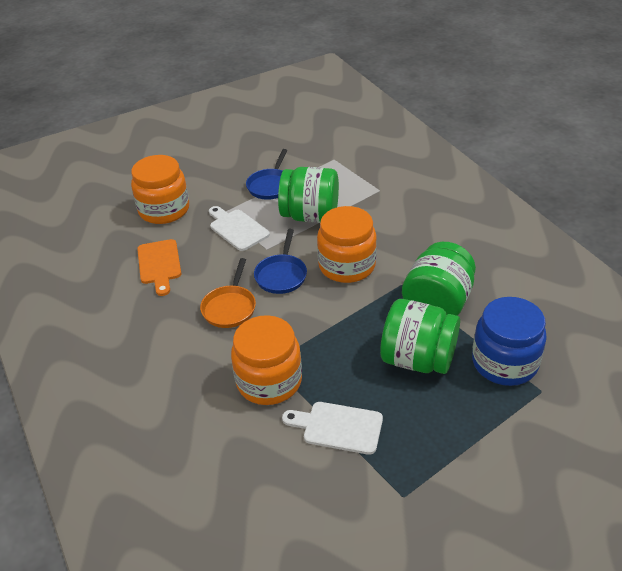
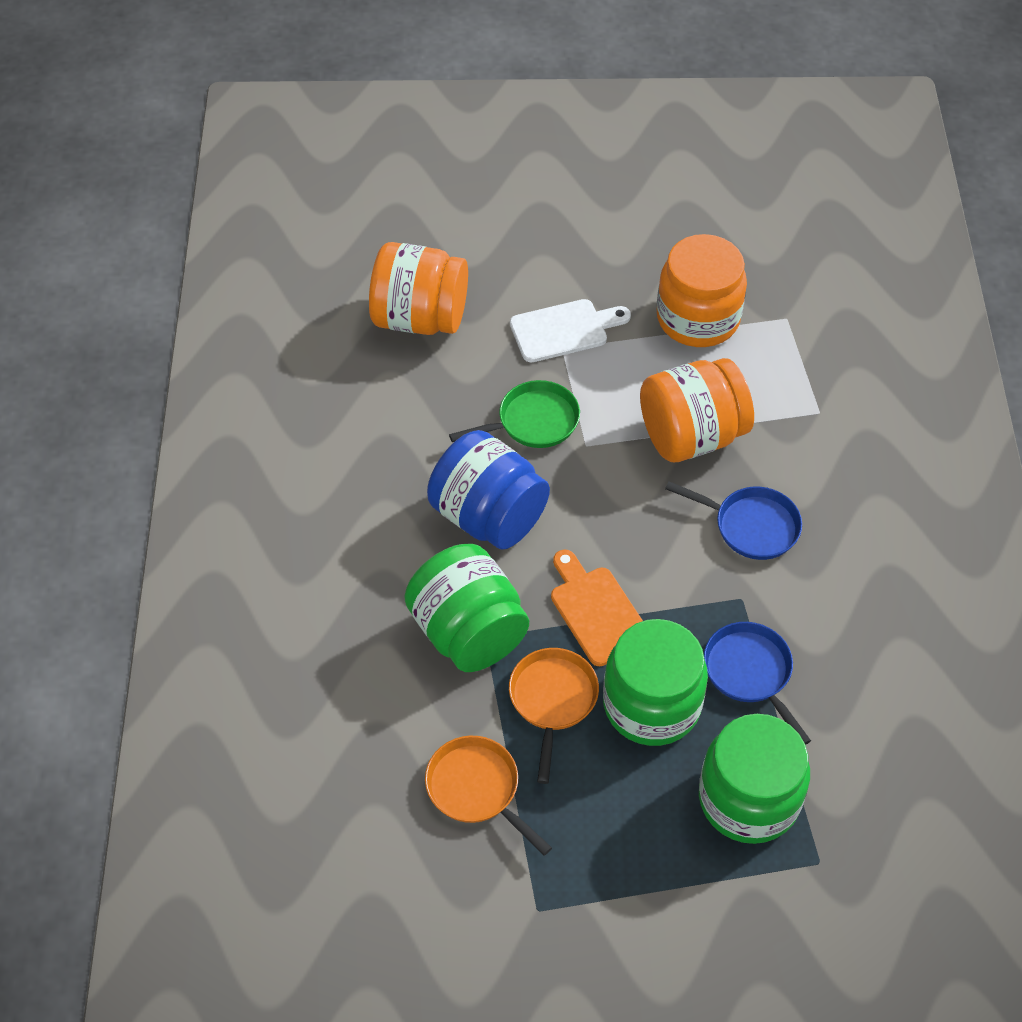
green pan: none = 0 -> [449,380,580,448] = 1
orange pan: [200,258,256,328] = 1 -> [425,736,552,856] [509,648,599,784] = 2
white cutting board: [209,206,270,251] [282,402,383,455] = 2 -> [510,299,631,362] = 1

